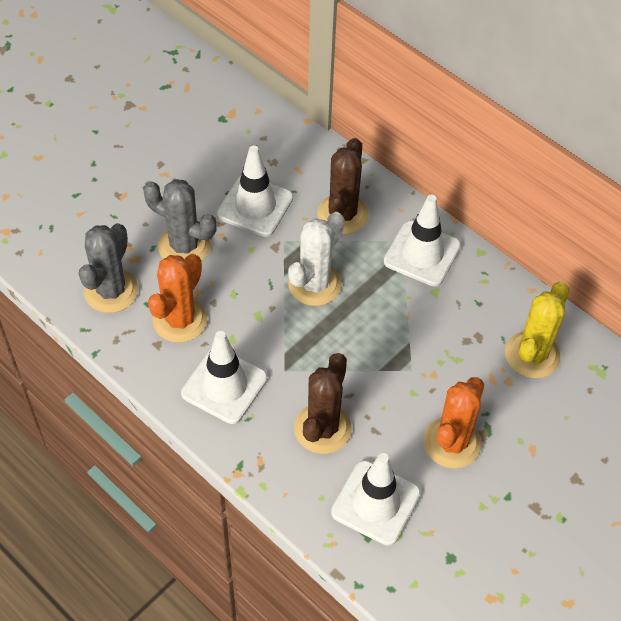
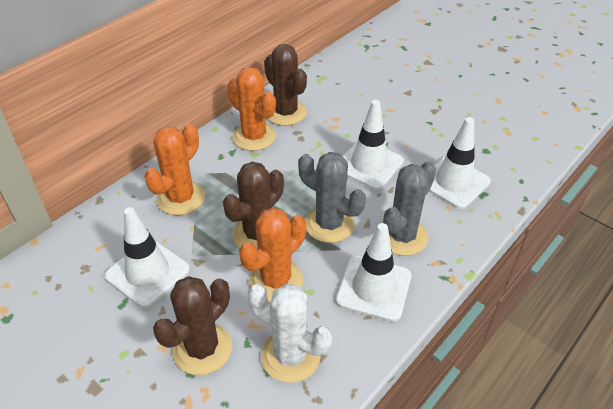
brown cactus: [294,353,352,454] [317,138,369,235] = 2 -> [153,276,232,375] [223,162,284,249] [264,44,307,126] = 3
orange cactus: [148,254,208,343] [423,377,484,469] = 2 -> [144,124,205,215] [227,67,276,151] [239,208,306,302] = 3
yellow cactus: [505,282,569,379] = 1 -> none = 0

